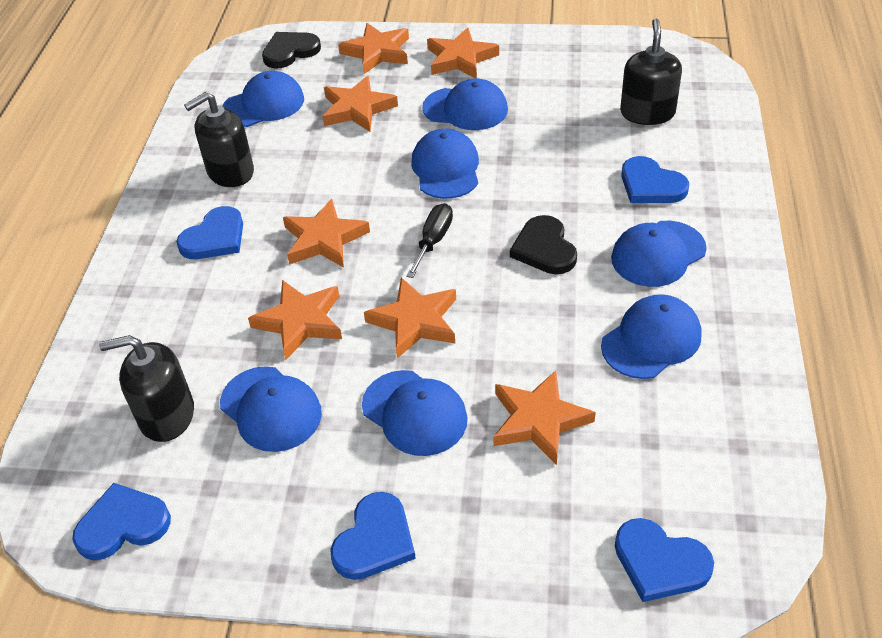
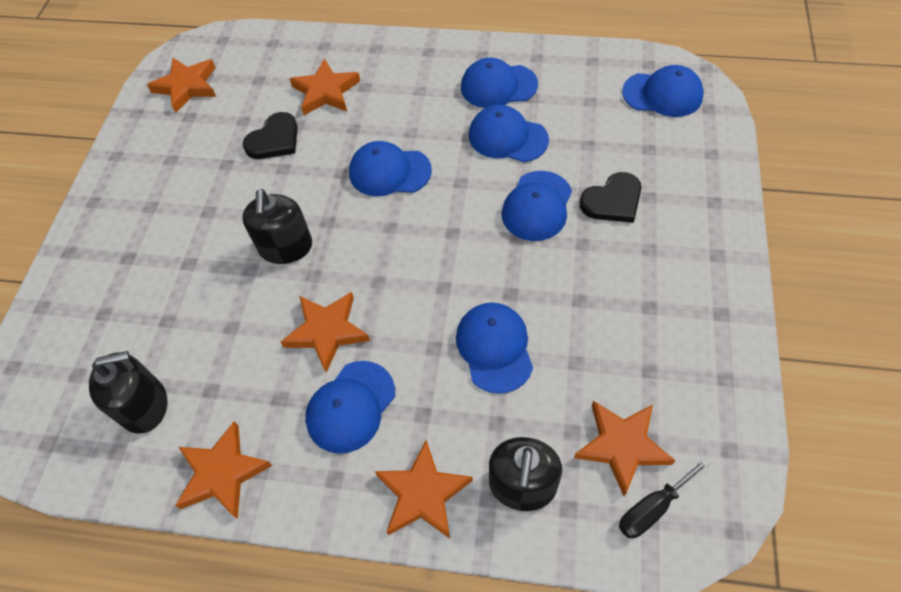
blue heart: [72,483,171,560] [176,206,243,259] [330,492,416,580] [615,518,714,602] [621,156,689,203] = 5 -> none = 0
orange star: [248,280,342,359] [283,199,370,268] [323,76,398,132] [338,23,409,74] [364,277,456,358] [427,27,499,79] [493,370,596,465] = 7 -> [147,57,216,113] [175,422,272,519] [281,292,370,373] [290,58,360,115] [375,440,473,539] [574,401,676,496] = 6

